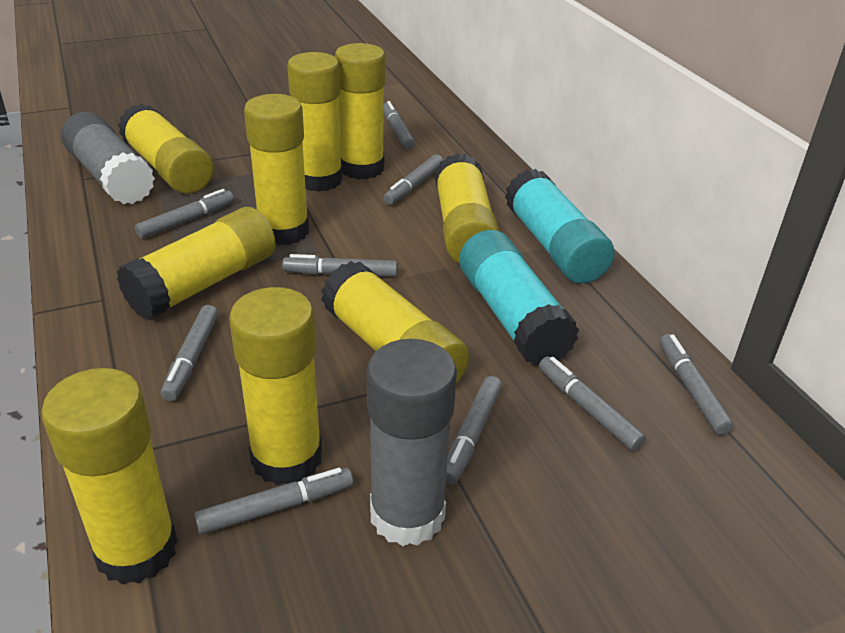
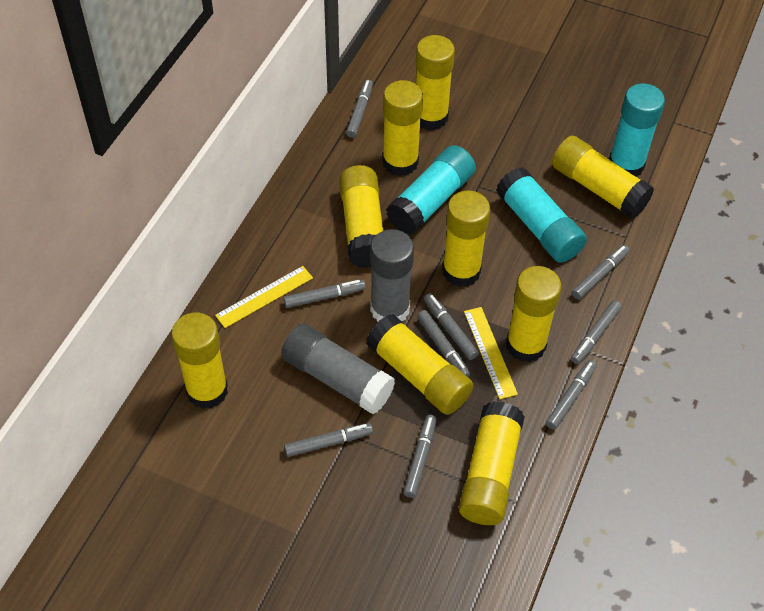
turquoise glue stick: [459,230,579,366] [505,169,614,284] = 2 -> [386,145,476,235] [496,167,587,263] [609,83,665,177] = 3
yellow ruler: none = 0 -> [215,266,313,328] [464,307,518,399] = 2

